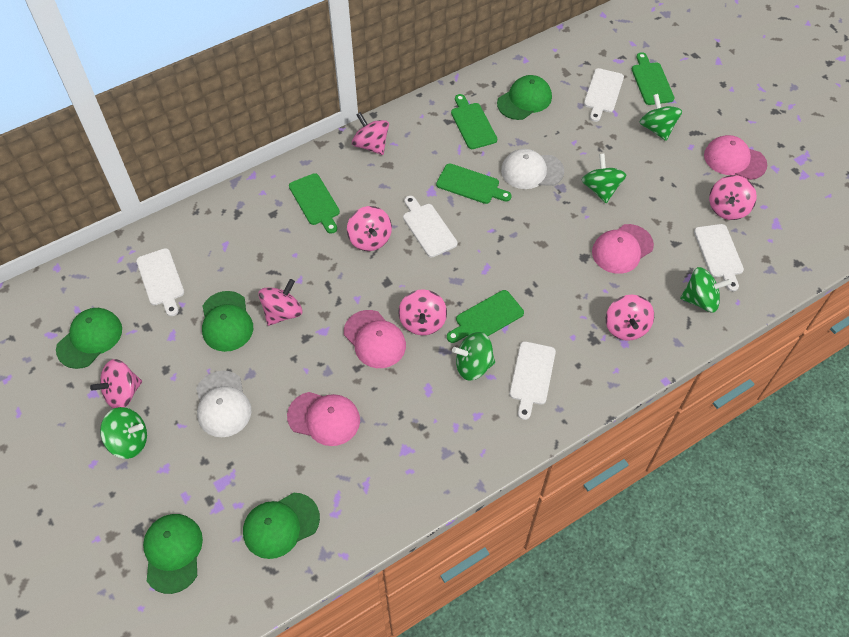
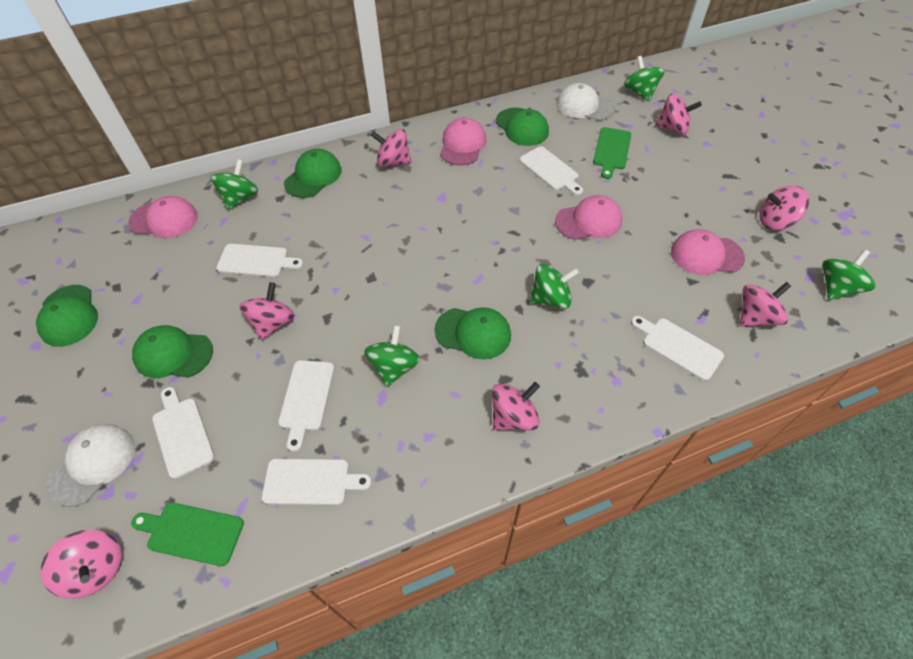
green cutting board: [289,173,340,234] [436,163,512,204] [447,290,524,343] [451,94,497,149] [632,52,674,105] = 5 -> [131,503,244,566] [593,127,631,179] = 2
white cutting board: [136,248,184,316] [403,196,458,257] [509,341,556,420] [584,68,624,122] [694,224,744,291] = 5 -> [152,387,215,479] [216,244,303,277] [262,459,372,505] [278,360,334,452] [519,146,583,195] [631,316,724,381] = 6

